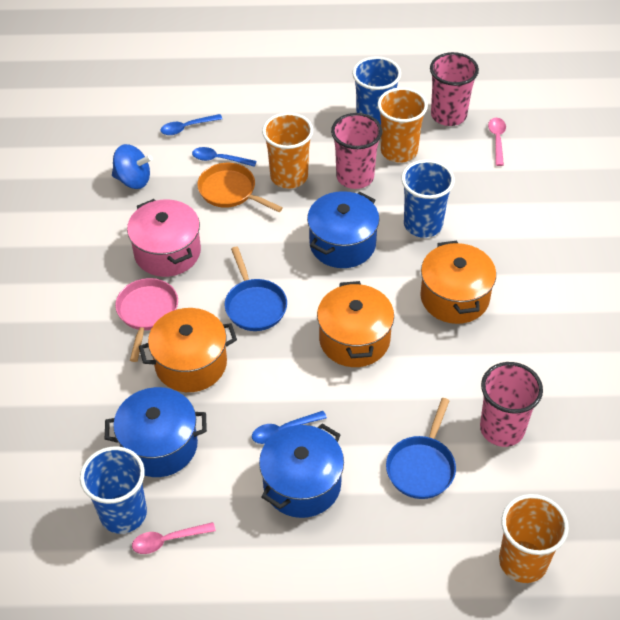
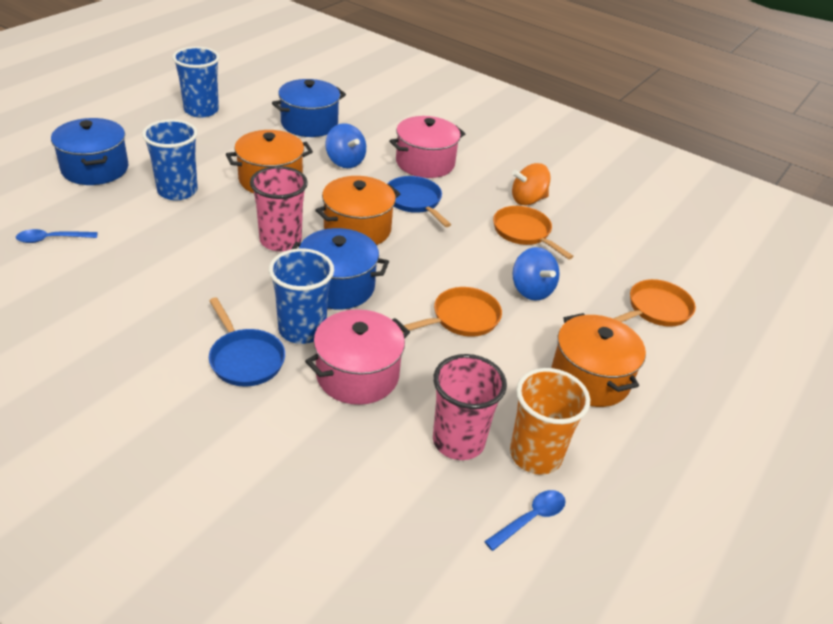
blue spinning top: [112,144,152,189] = 1 -> [325,123,366,168] [512,247,560,301] = 2
blue spoon: [161,114,222,135] [192,147,256,167] [252,411,327,444] = 3 -> [16,229,97,243] [484,490,566,551] = 2
orange cup: [262,112,313,189] [378,88,428,163] [499,494,569,583] = 3 -> [510,368,590,475] = 1
orange pan: [197,163,283,212] = 1 -> [401,287,502,337] [493,206,574,259] [613,279,696,327] = 3
orange spinning top: none = 0 -> [512,163,550,205] = 1
pink cup: [331,113,382,189] [430,52,479,126] [480,362,543,447] = 3 -> [250,166,308,251] [433,354,507,460] = 2
pink pan: [115,278,178,362] = 1 -> none = 0
pink pot: [127,199,201,277] = 1 -> [305,309,410,405] [390,116,465,178] = 2
pink spoon: [132,522,216,554] [488,118,506,166] = 2 -> none = 0

